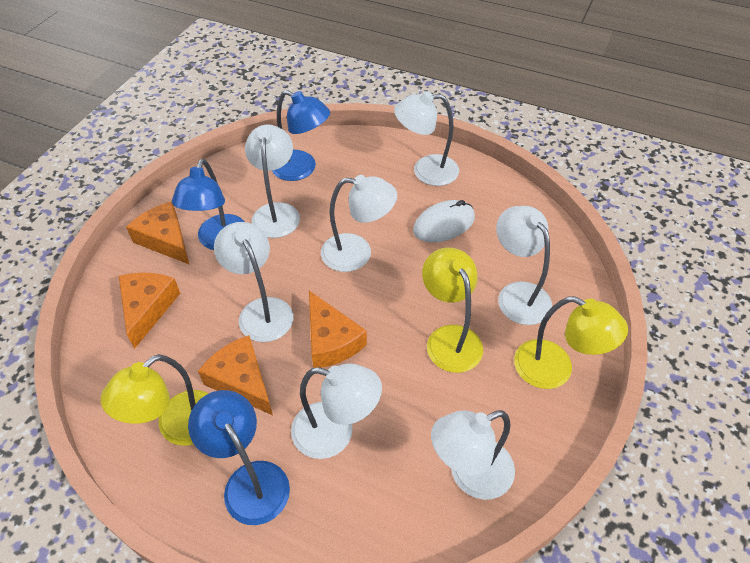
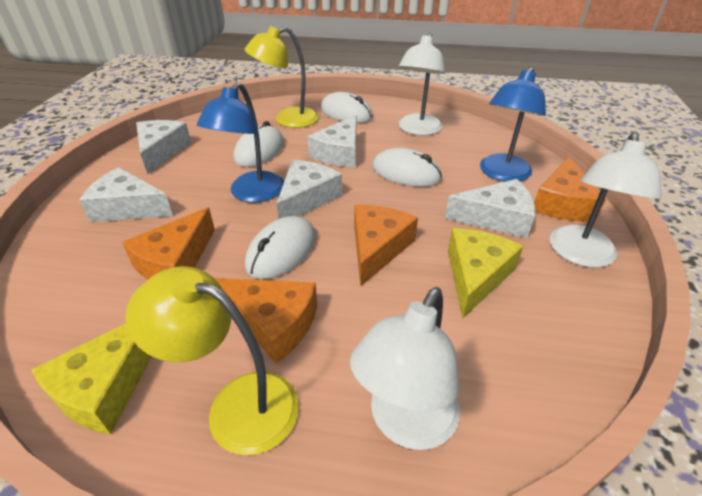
blue lamp: [172,159,245,250] [188,390,290,525] [272,90,330,181] = 3 -> [197,82,284,203] [480,67,546,182] = 2
white cheese: none = 0 -> [79,167,173,222] [136,120,191,174] [277,160,342,219] [308,115,357,168] [445,179,535,238] = 5
white lamp: [214,222,293,342] [245,124,300,238] [291,363,382,459] [321,175,397,272] [394,91,459,186] [431,410,515,500] [496,206,552,325] = 7 -> [350,287,460,450] [399,33,445,136] [550,132,662,268] = 3
white mouse: [413,200,475,243] = 1 -> [233,121,284,167] [245,216,316,279] [321,92,373,123] [372,148,442,187] = 4
yellow cheese: none = 0 -> [31,323,152,434] [448,228,523,319] = 2
yellow lamp: [101,354,209,446] [422,247,483,373] [514,296,628,389] = 3 -> [125,266,299,455] [245,26,319,128] = 2

